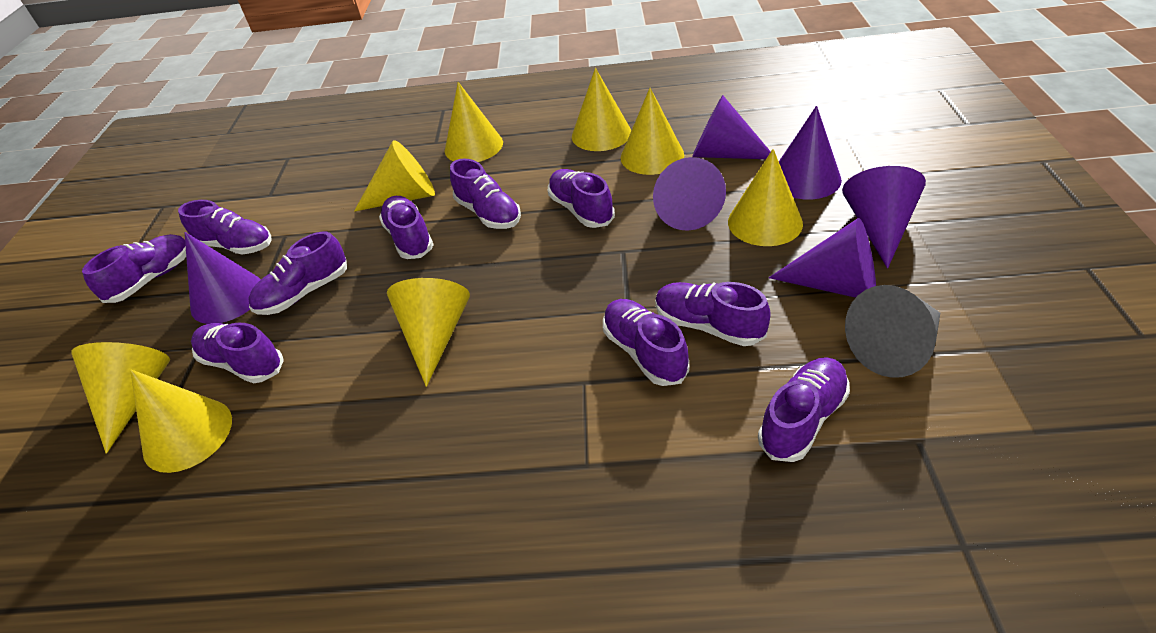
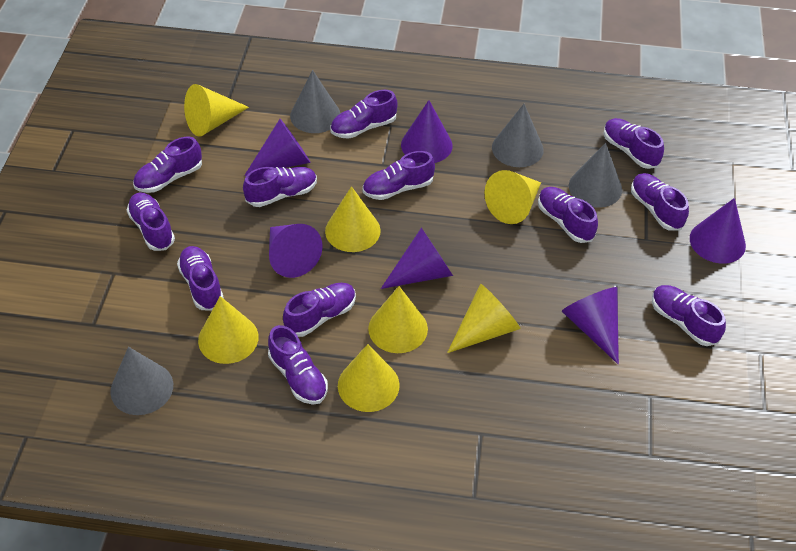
grey cone: [845,285,940,378] = 1 -> [110,347,173,415] [290,70,340,133] [492,104,544,167] [569,143,622,208] = 4
purple shoe: [82,234,186,303] [178,200,272,255] [191,323,284,383] [248,231,347,315] [379,196,434,259] [450,158,521,229] [548,169,615,228] [603,299,689,386] [655,282,771,346] [758,357,850,462] = 10 -> [127,192,175,251] [133,137,202,193] [177,246,224,311] [243,167,317,207] [268,325,328,405] [283,283,356,337] [331,90,398,139] [362,151,435,200] [538,187,598,243] [603,118,664,169] [631,173,689,231] [652,285,726,346] = 12
yellow cone: [71,342,170,454] [130,370,232,473] [354,140,435,212] [387,278,470,387] [445,82,503,162] [572,68,631,151] [621,88,684,175] [728,149,803,246] = 8 -> [184,84,249,137] [198,296,259,364] [325,186,381,252] [338,344,400,412] [368,286,428,353] [447,284,520,353] [485,170,541,224] = 7

